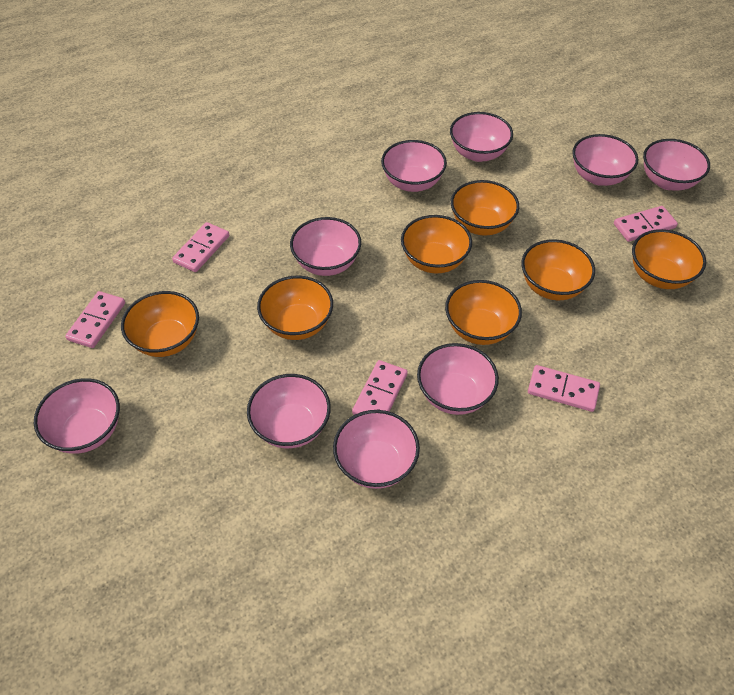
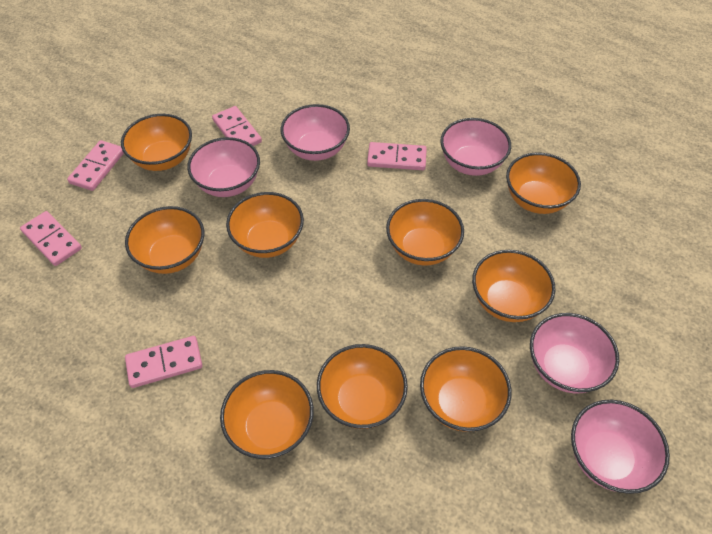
orange bowl: [121,291,199,357] [257,276,333,340] [401,215,472,273] [445,280,522,345] [451,180,519,236] [521,239,595,300] [632,229,706,289] = 7 -> [121,114,192,171] [125,206,204,274] [220,370,314,459] [226,192,304,258] [317,344,408,429] [386,199,464,266] [420,346,512,432] [472,250,555,322] [506,152,581,214] = 9
pink bowl: [34,378,120,454] [247,374,331,448] [290,217,361,276] [333,410,420,489] [381,140,447,192] [417,343,499,415] [450,112,513,162] [572,134,638,186] [643,139,710,191] = 9 -> [187,137,260,197] [281,104,350,161] [440,118,511,176] [530,313,619,393] [571,400,670,494] = 5

